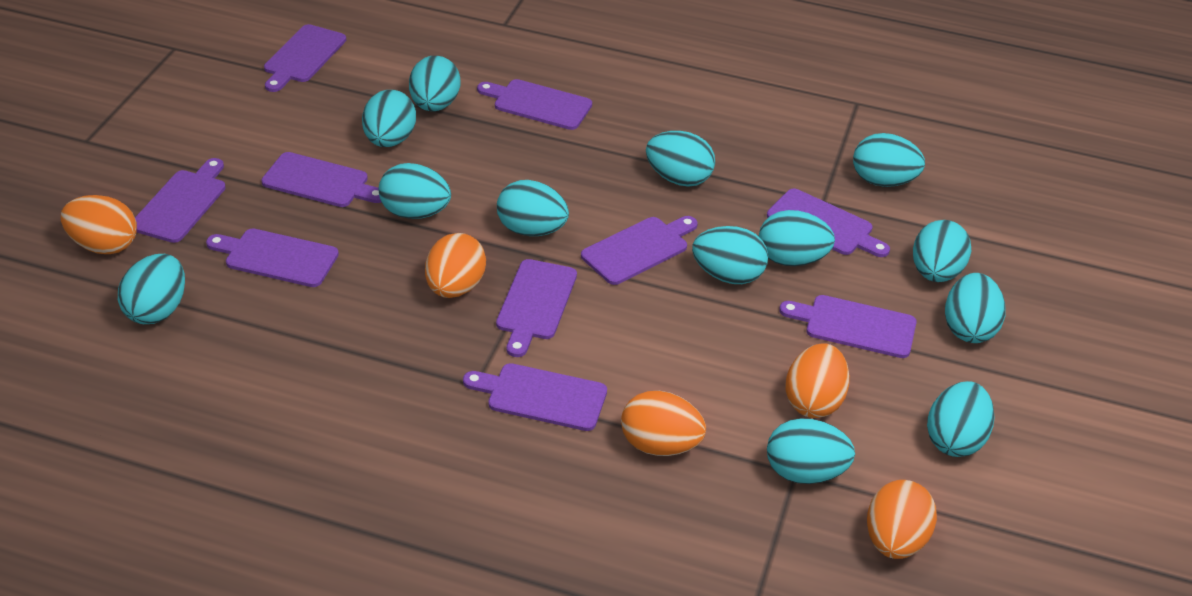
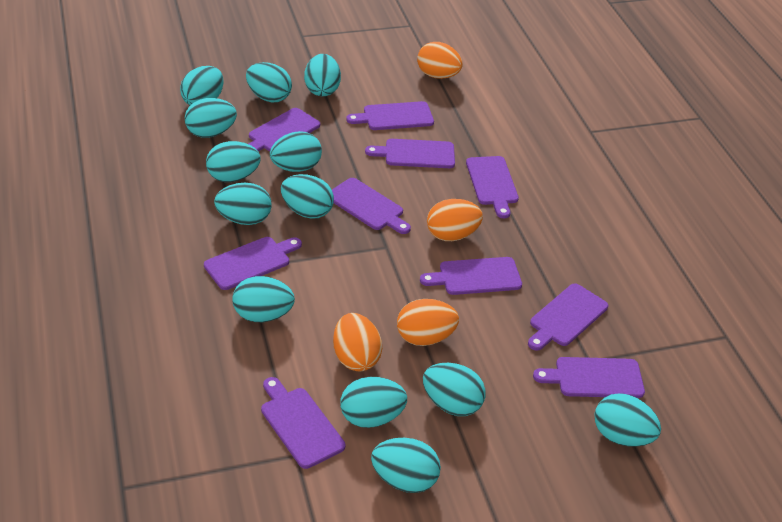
orange egg: [61,195,137,254] [425,233,486,298] [621,391,706,456] [785,343,850,418] [867,480,937,559] = 5 -> [333,313,382,371] [397,299,459,346] [417,42,463,79] [427,199,483,241] = 4

